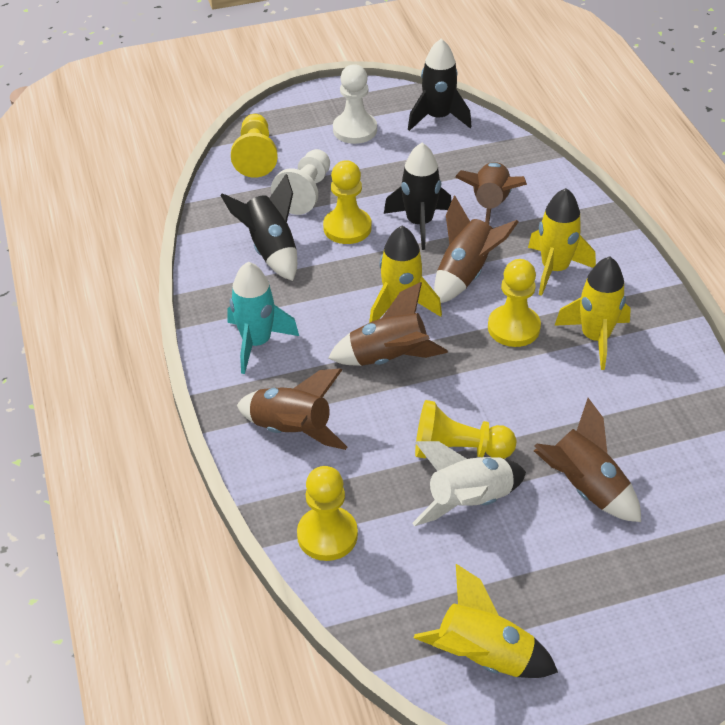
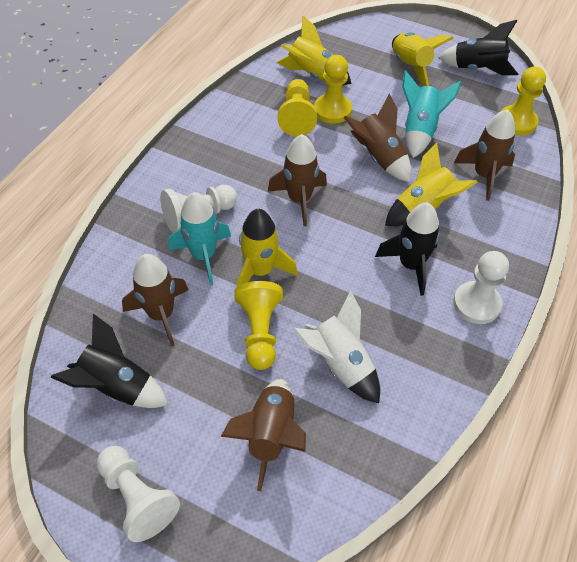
turquoise rocket: [227,262,299,374] = 1 -> [168,192,231,285] [402,70,462,158] = 2
white pawn: [271,149,330,215] [333,64,377,144] = 2 -> [97,446,180,542] [160,185,237,233] [453,251,509,324] = 3
yellow pawn: [231,114,277,178] [297,466,358,561] [323,160,372,244] [415,400,516,459] [488,259,541,347] = 5 -> [234,281,283,370] [278,79,317,136] [314,55,352,124] [501,67,546,136] = 4

